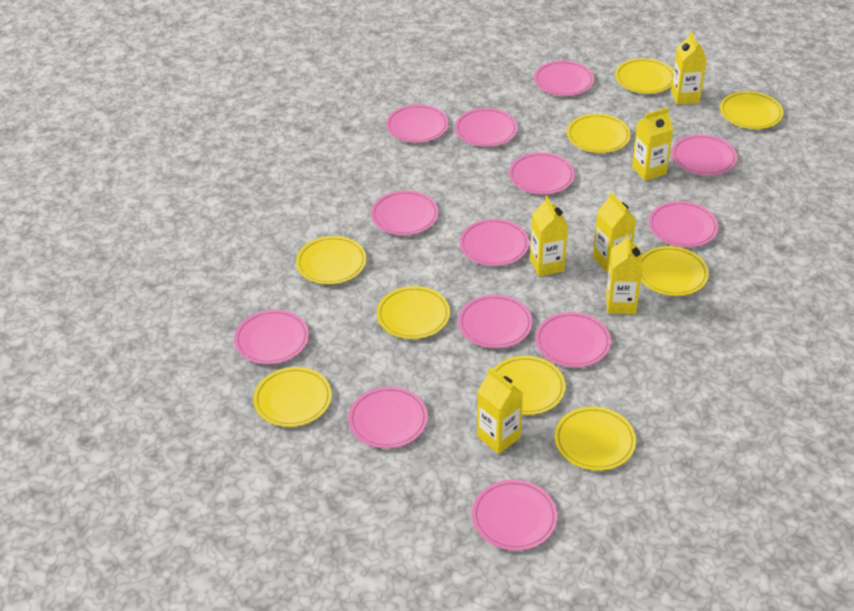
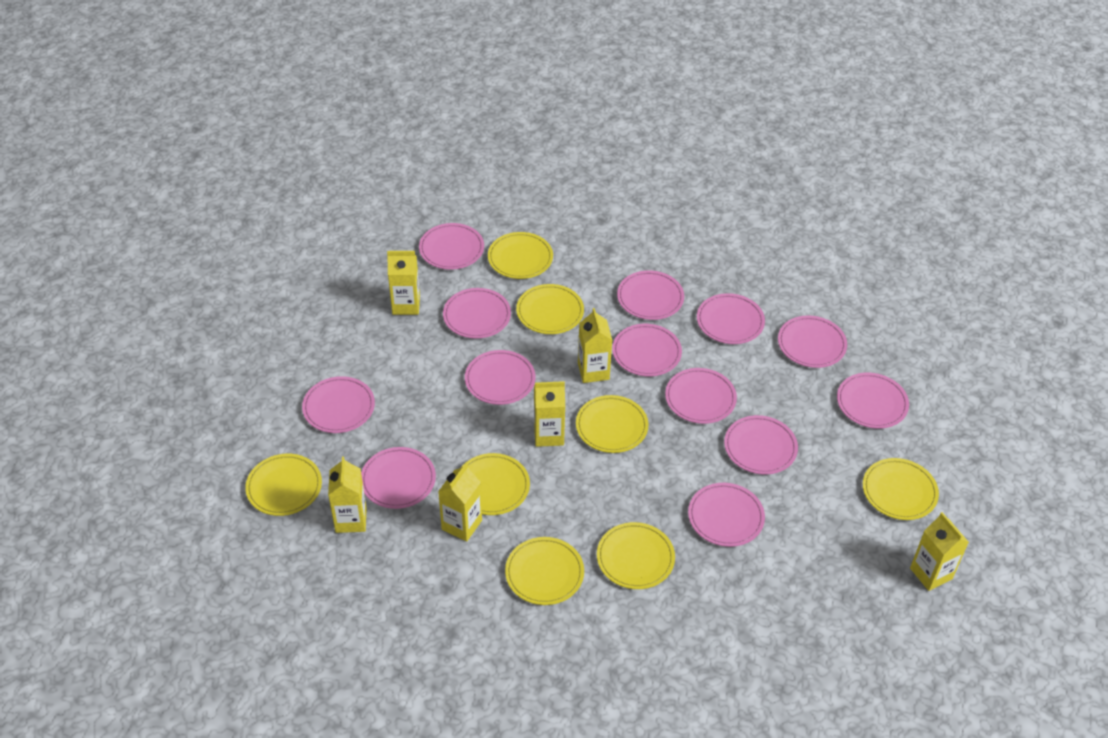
yellow plate: [253,367,332,427] [296,236,366,284] [377,286,450,339] [493,356,566,415] [554,407,636,471] [567,114,631,153] [615,58,674,94] [641,246,709,296] [720,91,784,129] = 9 -> [245,454,322,516] [461,453,530,515] [488,232,553,279] [505,537,584,605] [516,284,584,334] [576,395,648,453] [597,522,675,589] [863,458,939,520] = 8

